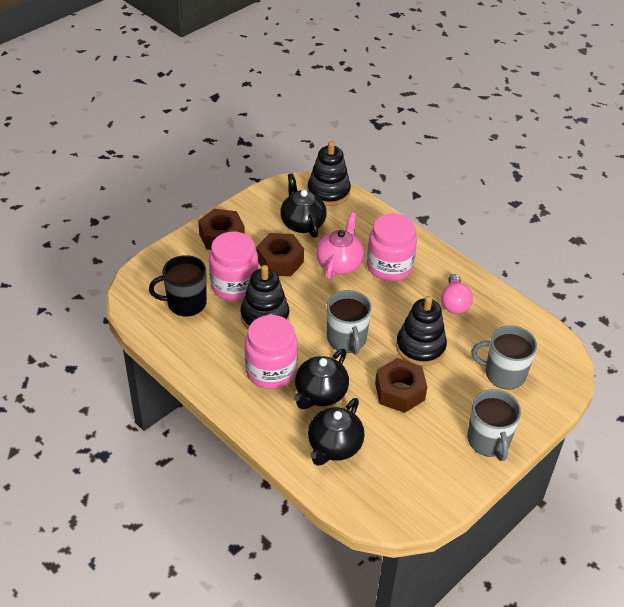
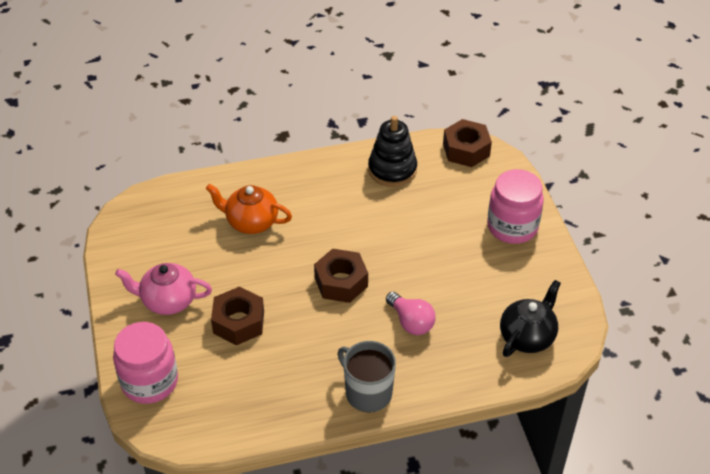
black mug: [149,255,207,317] = 1 -> none = 0
black stacking toy: [241,265,289,329] [307,141,351,206] [396,296,447,366] = 3 -> [368,116,417,187] = 1
black teapot: [280,173,327,238] [294,349,349,409] [308,398,365,466] = 3 -> [500,280,561,357] = 1
grey mug: [327,290,372,355] [467,389,521,461] [471,325,537,390] = 3 -> [338,341,396,413] = 1
orange teapot: none = 0 -> [206,184,292,234] = 1
pink jar: [209,232,259,301] [245,315,298,389] [367,213,417,281] = 3 -> [113,322,178,404] [487,169,544,244] = 2

